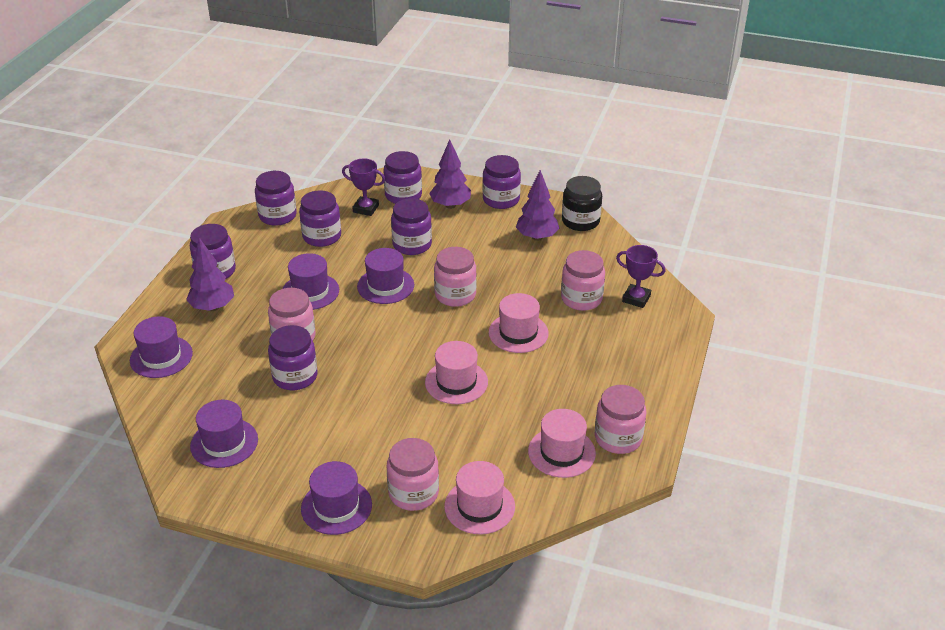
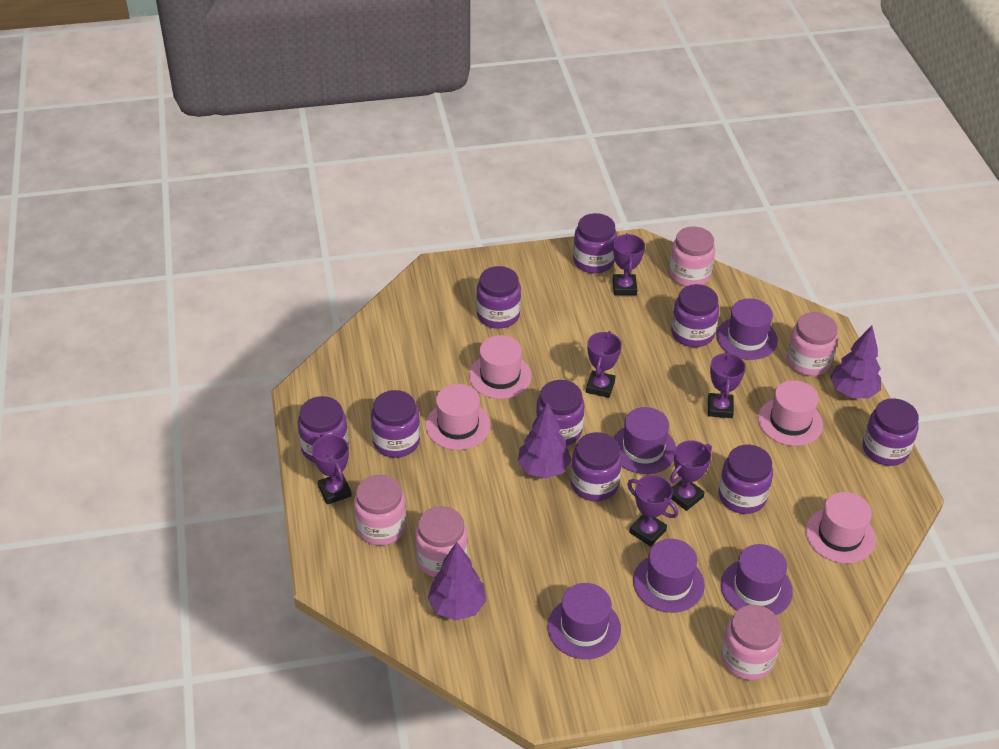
black jar: [562,176,602,231] = 1 -> none = 0
purple jar: [190,224,236,279] [255,171,297,226] [268,325,318,390] [299,190,341,247] [383,151,422,204] [391,198,432,255] [482,155,521,209] = 7 -> [298,396,349,463] [371,390,420,458] [476,266,521,329] [536,380,585,446] [570,432,622,501] [573,213,617,274] [671,284,719,347] [719,445,773,514] [863,398,919,466] = 9
purple trophy: [342,159,385,216] [616,245,666,308] = 2 -> [312,434,352,505] [586,331,622,398] [612,233,645,295] [627,475,678,546] [670,440,712,511] [708,352,746,418] = 6

